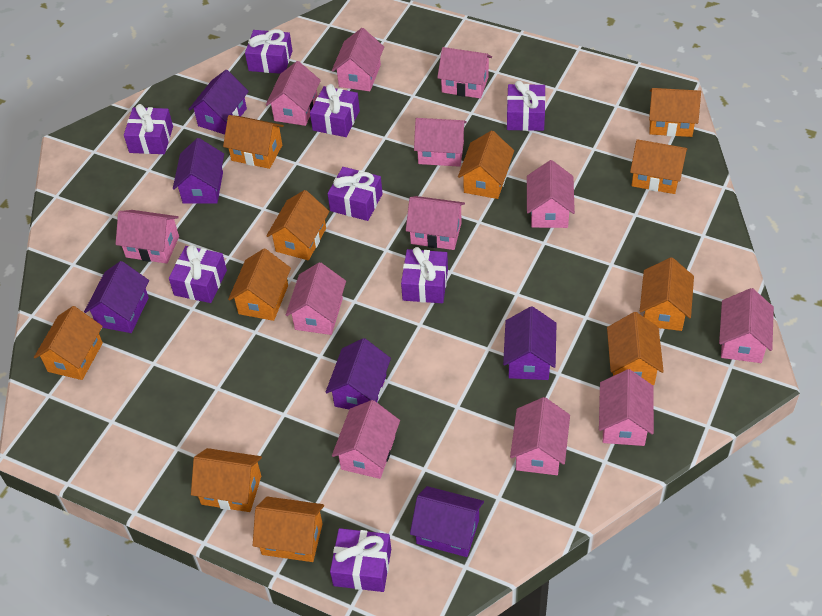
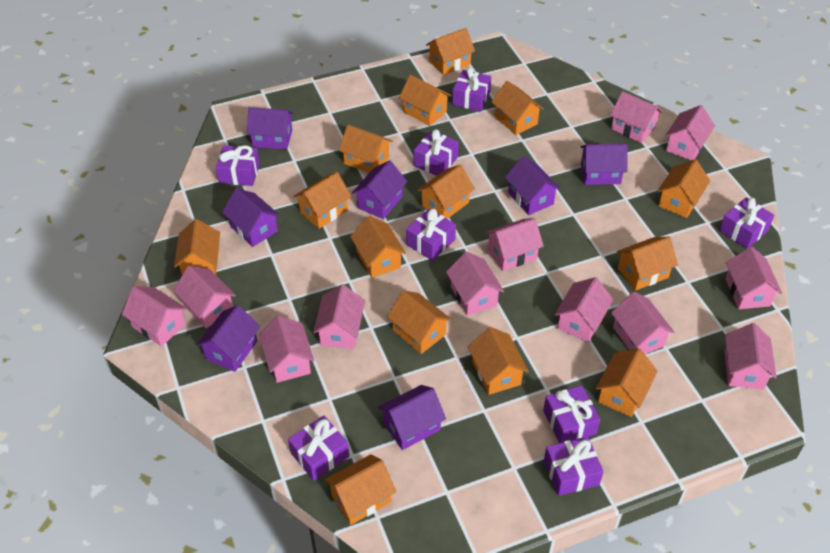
orange house: [34,306,103,380] [191,448,262,512] [223,115,284,169] [228,249,291,321] [253,497,324,562] [266,190,330,260] [458,130,514,199] [607,312,664,385] [630,139,687,194] [640,257,694,331] [649,88,701,137] = 11 -> [174,219,220,275] [293,172,352,229] [325,454,396,525] [339,125,393,173] [350,216,406,278] [387,291,452,354] [399,75,451,126] [417,164,475,219] [426,28,475,75] [468,327,529,395] [491,81,544,135] [596,348,658,417] [617,237,678,291] [657,159,710,218] = 14
purple house: [84,261,149,333] [173,138,224,204] [188,70,249,135] [325,338,391,409] [410,486,484,557] [503,307,557,380] = 6 -> [196,305,260,372] [222,188,280,247] [247,107,293,149] [352,160,407,219] [378,385,446,450] [505,156,561,215] [580,144,628,185] = 7

